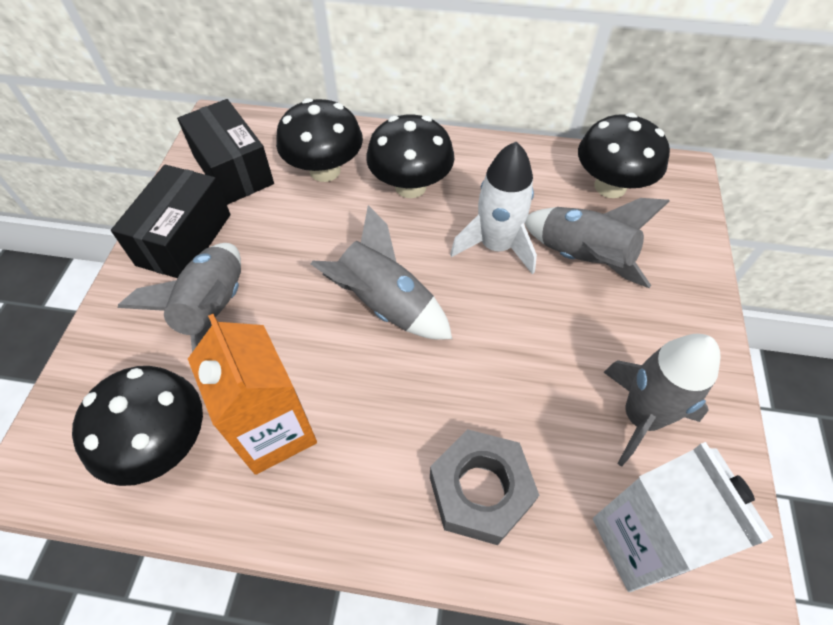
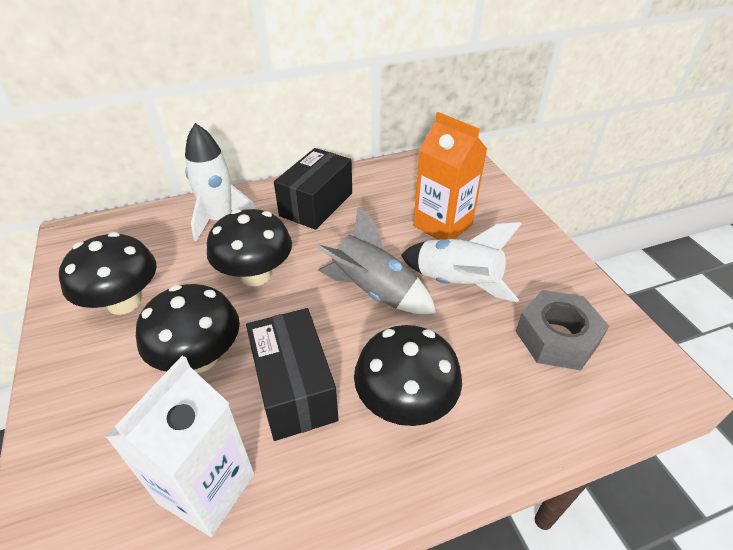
grey rocket: [118,243,241,352] [311,205,452,340] [525,198,670,288] [604,334,721,466] = 4 -> [317,207,436,314] = 1
white rocket: [450,142,537,274] = 1 -> [185,123,255,242] [401,222,522,303] = 2

